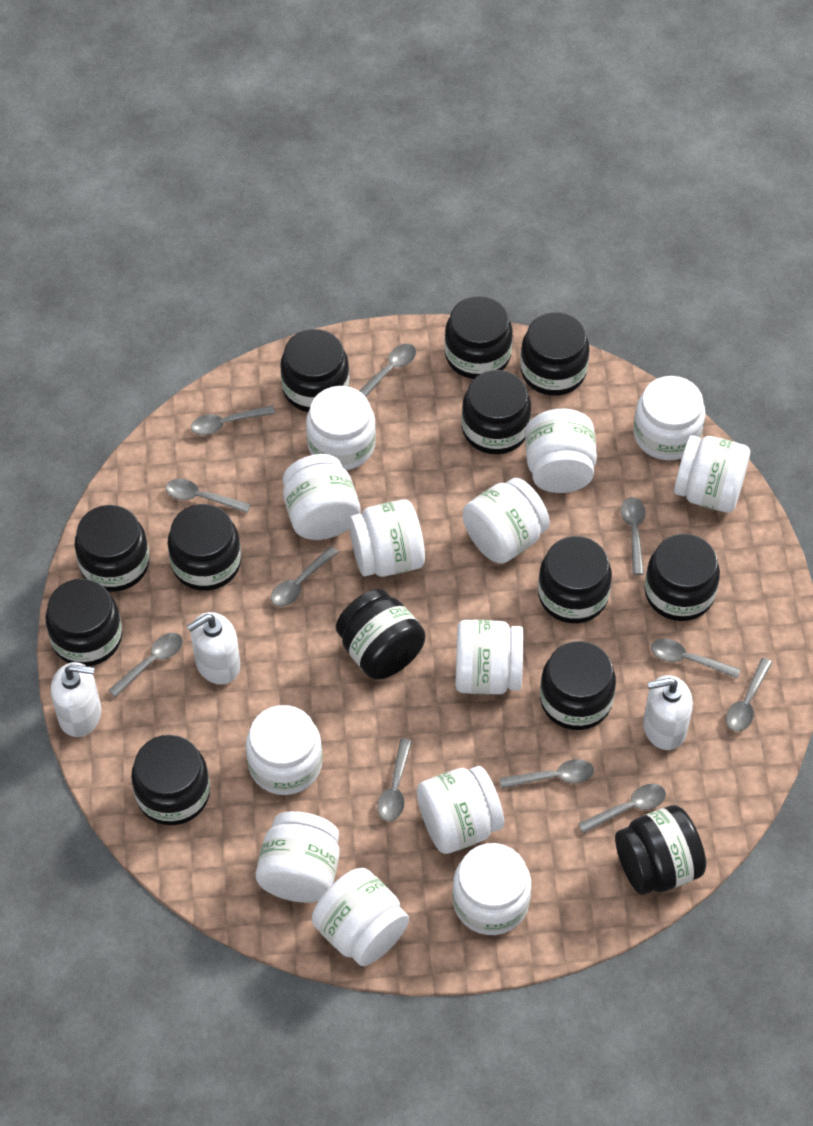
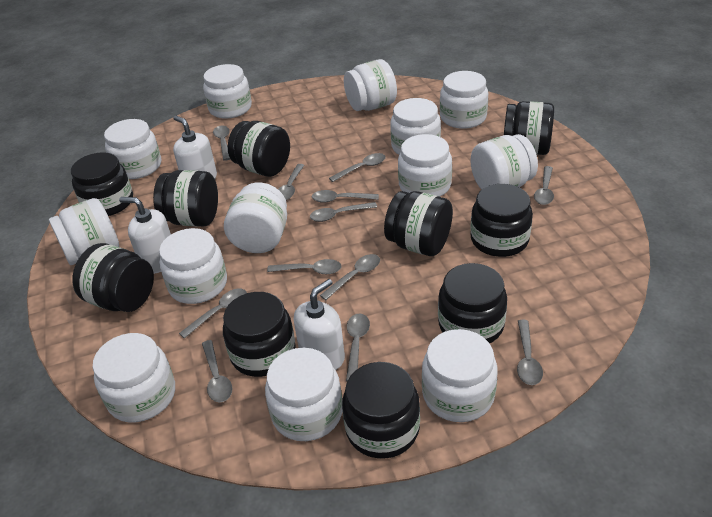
black jar: [45,579,122,666] [75,505,149,592] [131,735,210,825] [168,504,241,591] [280,329,349,412] [336,589,426,679] [444,296,513,379] [462,370,531,454] [520,312,589,396] [538,536,612,623] [540,641,616,730] [615,805,706,895] [645,534,720,621] = 13 -> [71,152,133,216] [73,243,154,312] [153,170,218,226] [223,292,296,377] [228,121,290,177] [342,362,420,459] [384,191,453,256] [438,263,507,343] [470,184,533,257] [504,101,554,155] = 10
grey spoon: [108,633,183,697] [165,479,251,513] [191,406,275,435] [271,546,339,607] [359,344,416,397] [377,739,412,821] [500,759,594,788] [578,784,666,834] [621,497,646,575] [651,639,741,679] [726,658,772,732] = 11 -> [179,288,247,339] [202,340,233,402] [213,125,230,161] [267,259,342,274] [278,164,304,200] [310,202,377,222] [311,190,379,203] [320,254,380,300] [329,153,386,182] [346,313,370,381] [517,320,543,385] [534,166,554,205] = 12

